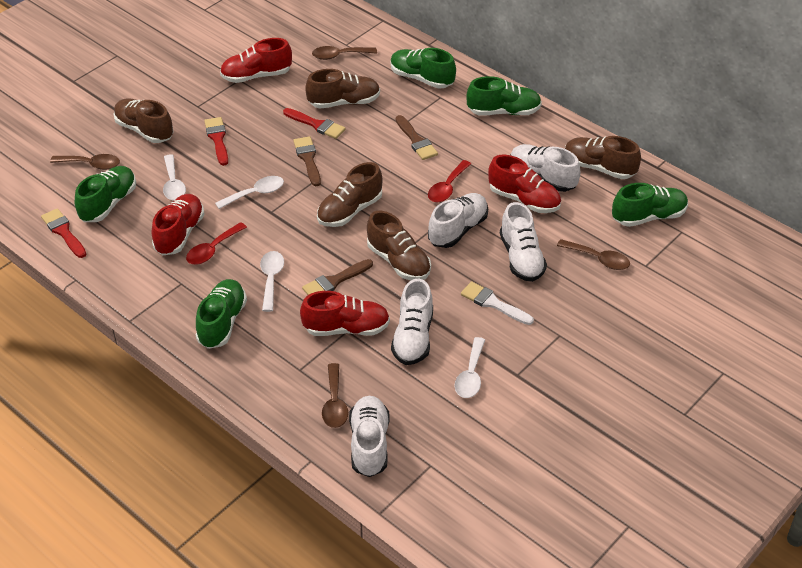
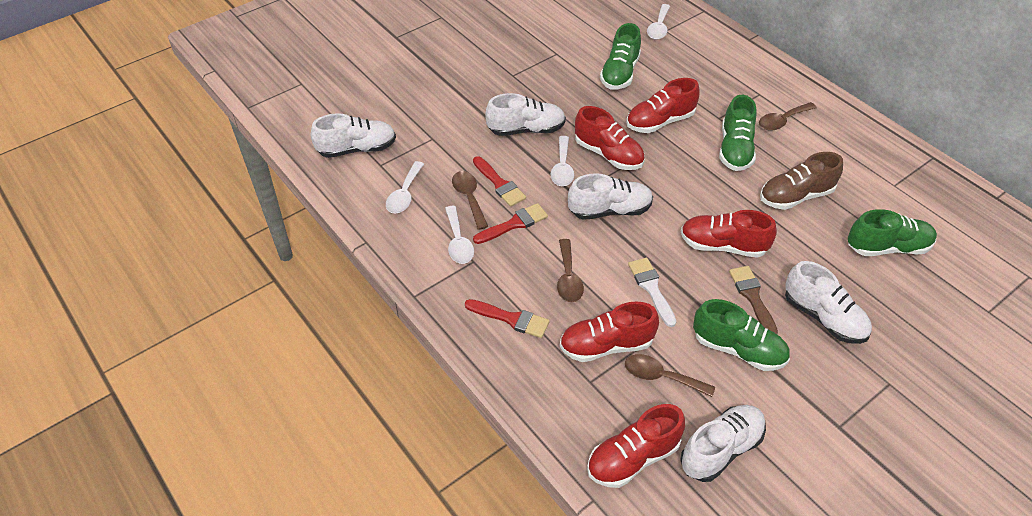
brown brush: [293,136,321,186] [302,259,373,295] [396,115,438,160] = 3 -> [729,266,778,334] = 1
brown shoe: [114,98,174,143] [305,69,380,108] [317,162,383,227] [367,211,431,280] [565,136,641,179] = 5 -> [760,152,843,210] = 1
green shoe: [75,166,136,222] [196,279,247,349] [390,48,456,89] [466,76,542,115] [612,183,688,227] = 5 -> [600,23,641,90] [693,299,790,371] [719,95,756,171] [848,209,937,256] = 4
red shoe: [152,194,205,255] [220,38,292,83] [300,291,390,336] [488,155,561,213] = 4 -> [560,301,659,362] [575,106,645,170] [587,404,685,488] [626,78,700,133] [681,210,777,258] = 5
red spoon: [186,222,247,265] [428,160,471,202] = 2 -> none = 0

